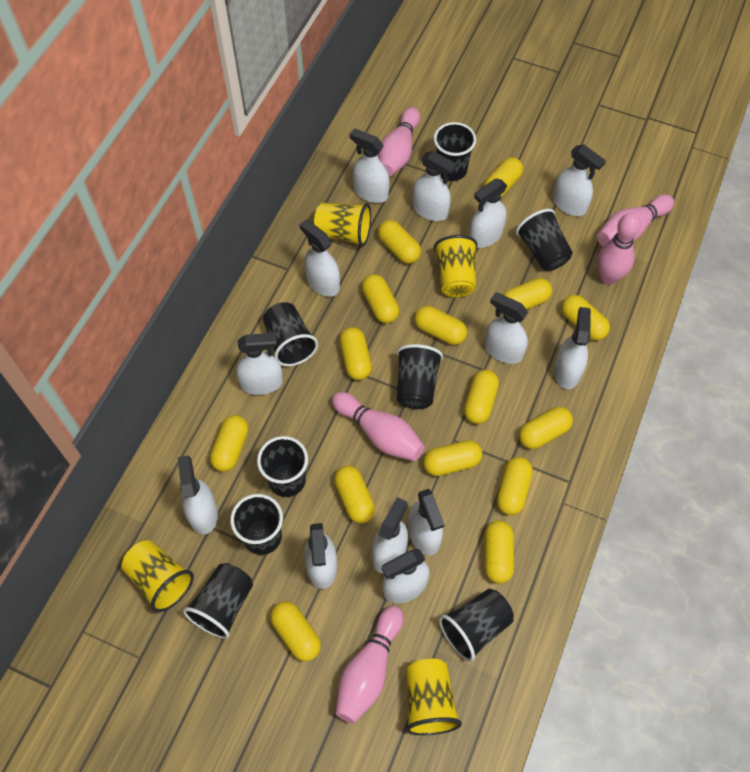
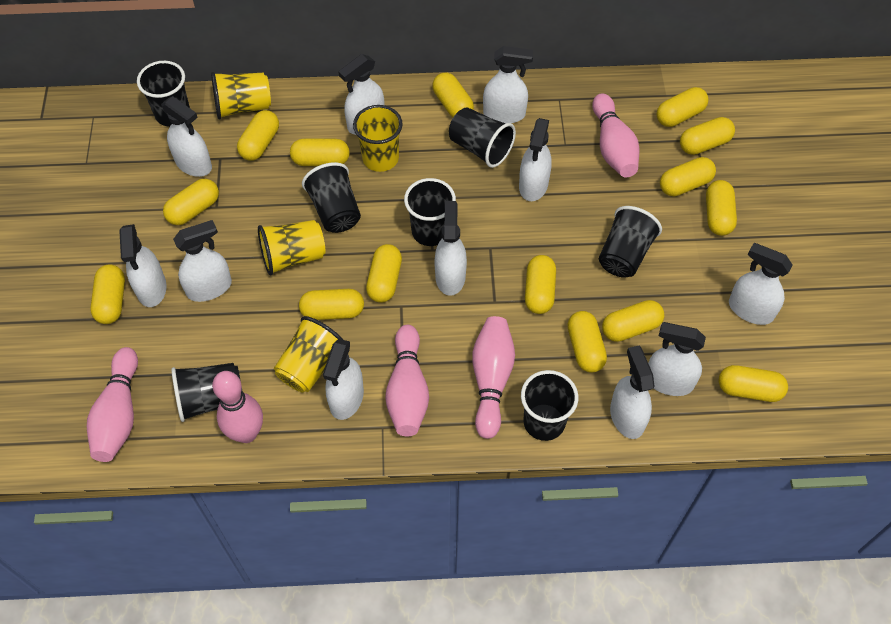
black cup: [183,563,253,639] [230,494,283,555] [257,436,308,497] [263,302,318,366] [396,344,443,409] [434,122,476,181] [439,589,514,662] [516,209,573,271] = 8 -> [137,61,190,127] [171,363,242,422] [302,162,361,233] [404,178,456,246] [449,107,516,168] [521,370,578,441] [599,206,662,278] = 7
white spray bottle: [178,455,218,534] [236,333,283,395] [299,219,340,297] [304,523,337,589] [350,128,389,203] [372,497,408,573] [382,549,429,603] [408,489,445,555] [412,151,456,221] [469,178,508,248] [484,292,528,364] [553,145,606,216] [554,307,591,389] = 13 -> [119,224,167,307] [161,96,212,177] [173,220,232,302] [323,339,364,420] [338,54,385,135] [434,201,467,296] [483,46,533,123] [519,118,552,201] [610,346,654,439] [648,322,706,396] [729,243,793,325] = 11

